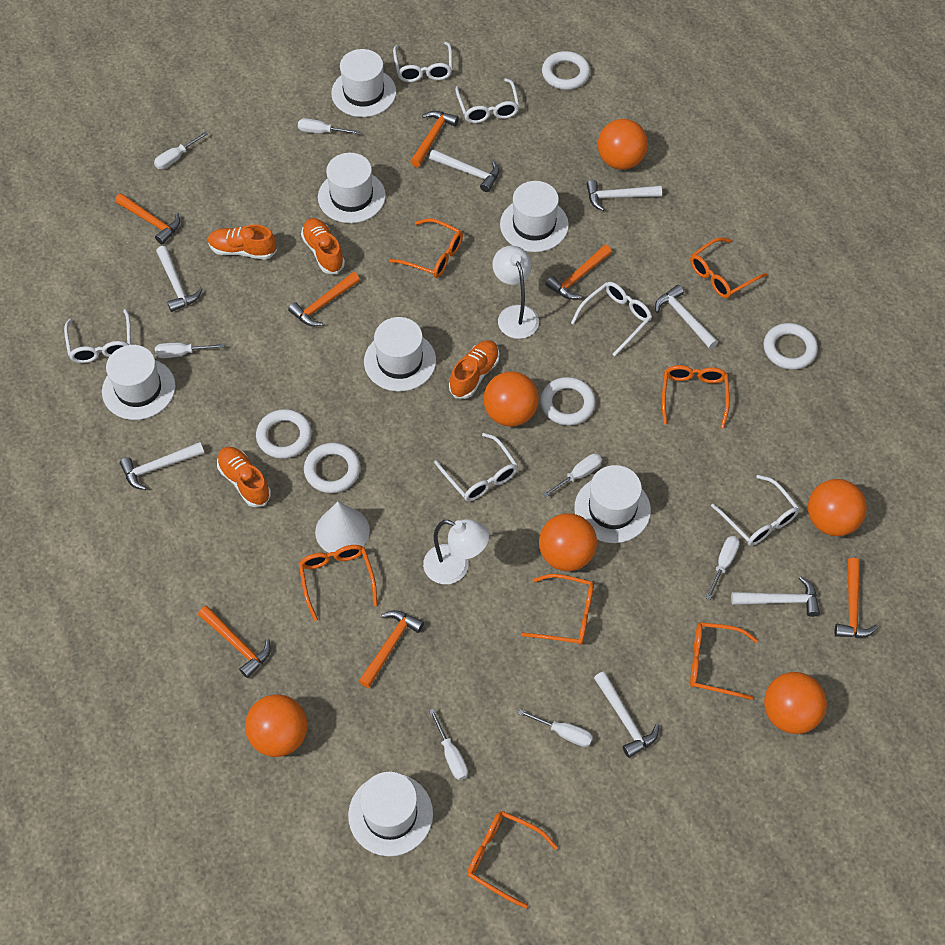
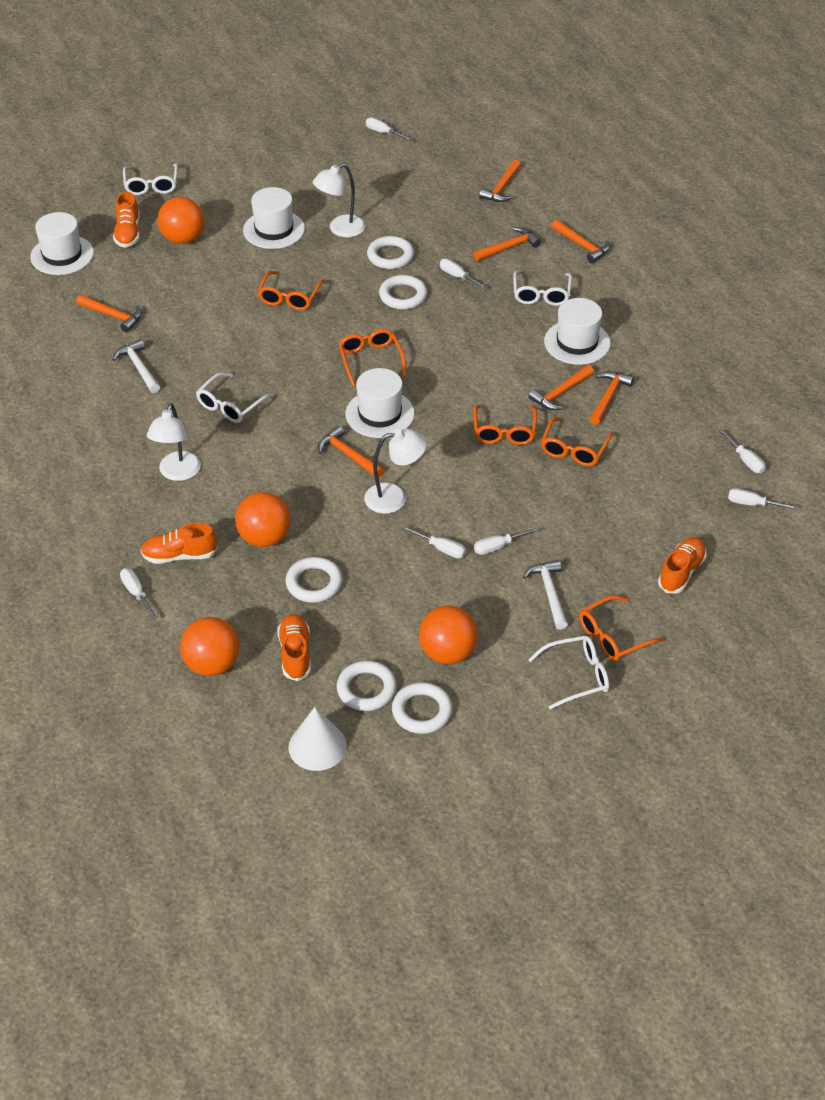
orange ball: [245,694,307,757] [484,371,539,427] [539,513,597,571] [598,119,648,170] [764,672,827,734] [808,479,867,536] = 6 -> [158,197,204,244] [180,617,240,676] [235,492,291,547] [419,606,478,664] = 4
orange glasses: [299,545,377,621] [389,218,463,278] [467,811,558,909] [521,574,594,645] [662,365,730,429] [690,237,767,298] [690,622,758,700] = 7 -> [258,271,324,310] [338,329,406,386] [474,404,537,445] [541,417,612,466] [579,595,665,661] = 5
white glasses: [64,309,131,363] [393,42,453,82] [434,433,518,501] [455,78,520,123] [571,282,652,356] [711,475,800,546] = 6 -> [123,163,178,195] [196,372,274,423] [513,270,572,306] [528,635,609,709] = 4
white hammer: [120,442,204,490] [156,246,202,312] [429,149,499,192] [587,180,662,211] [594,671,659,758] [655,285,718,349] [731,576,820,617] = 7 -> [112,339,160,393] [523,560,568,630] = 2
white hat: [102,345,175,420] [318,153,386,223] [331,49,396,117] [348,772,433,856] [364,317,436,392] [500,181,569,252] [574,465,651,543] = 7 -> [30,212,94,275] [243,187,305,249] [345,368,414,438] [544,298,611,365] = 4
white lamp: [423,519,489,584] [493,246,539,339] = 2 -> [147,403,201,481] [312,163,365,237] [364,429,427,514] = 3

